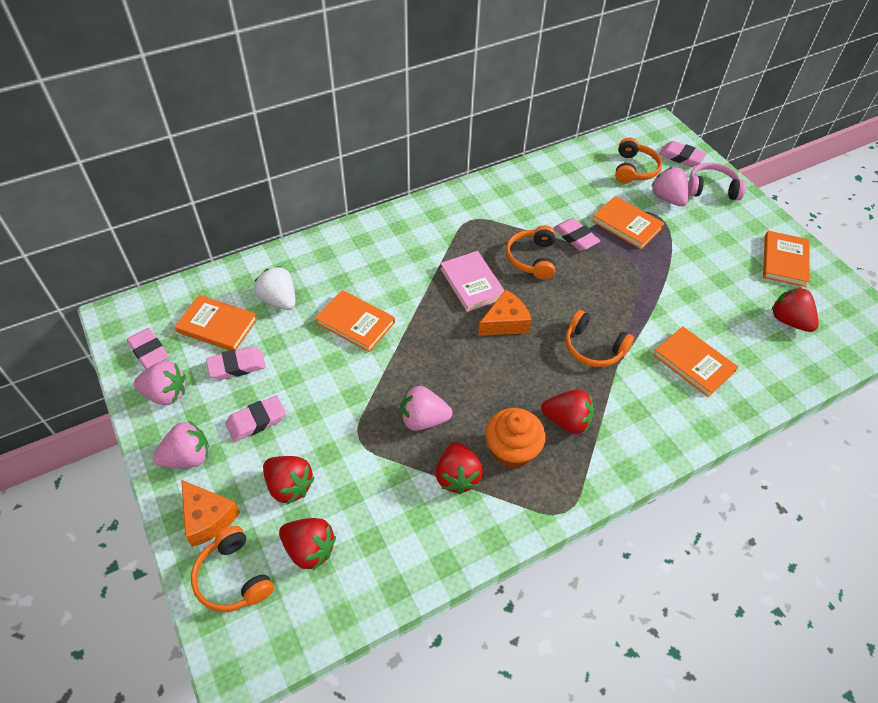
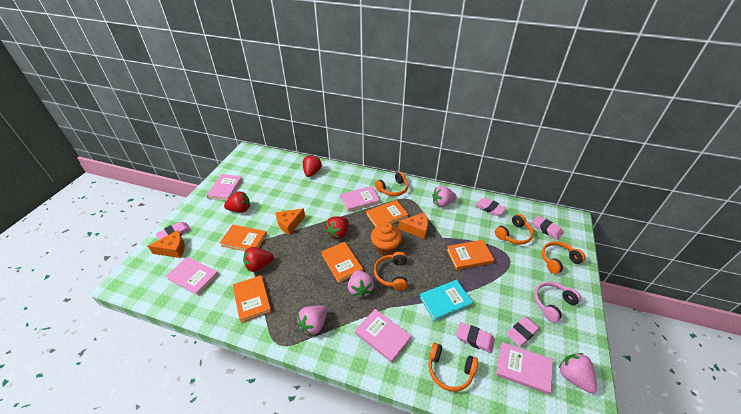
orange cheese: [181,480,240,547] [478,290,531,336] = 2 -> [148,230,185,258] [275,208,305,235] [398,213,428,239] = 3
orange headphones: [191,526,274,612] [506,225,556,280] [565,310,634,367] [615,137,662,184] = 4 -> [374,252,408,290] [375,172,408,196] [428,343,478,391] [495,214,534,245] [542,241,586,274] = 5
pink book: [440,251,505,312] = 1 -> [166,256,219,296] [206,174,243,201] [340,186,380,212] [355,309,411,363] [496,342,553,395] = 5
red strawberry: [263,456,315,504] [279,518,336,570] [435,442,483,494] [541,389,594,434] [772,287,819,332] = 5 -> [224,191,250,213] [243,247,274,272] [303,155,322,177] [325,216,349,239] = 4
turquoise book: none = 0 -> [419,280,473,321] = 1
white strawberry: [254,266,295,310] = 1 -> none = 0

